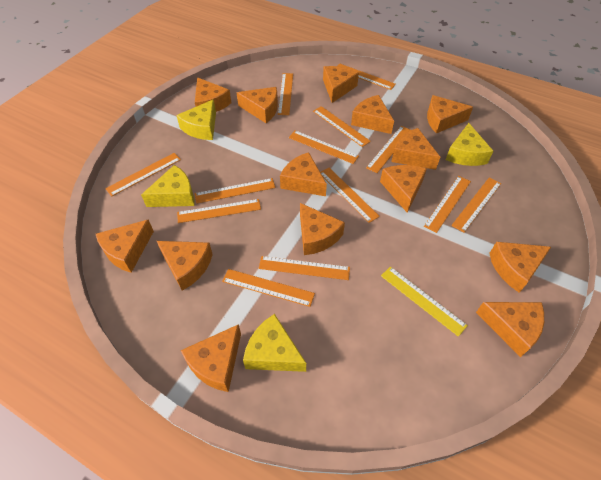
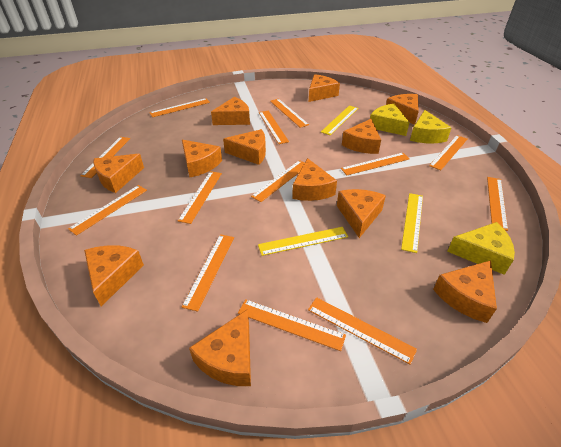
orange cheese: [96,220,154,273] [157,241,213,291] [180,324,241,392] [195,77,231,112] [236,87,278,123] [280,152,327,196] [300,203,345,255] [323,66,359,103] [351,95,394,134] [380,165,427,212] [391,128,440,170] [427,95,473,133] [476,302,544,357] [489,242,551,293] = 14 -> [84,245,144,306] [93,154,144,193] [182,140,222,177] [189,309,251,386] [211,97,250,125] [223,129,266,165] [292,158,337,201] [309,74,340,102] [337,189,386,238] [342,119,381,154] [386,94,419,125] [433,260,497,323] = 12
yellow cheese: [141,165,194,207] [176,99,216,140] [243,314,306,372] [446,123,493,166] = 4 -> [370,104,410,136] [410,110,452,143] [447,222,515,275] = 3
yellow ruler: [381,267,468,337] = 1 -> [258,227,348,256] [321,105,358,135] [401,193,423,253] = 3

